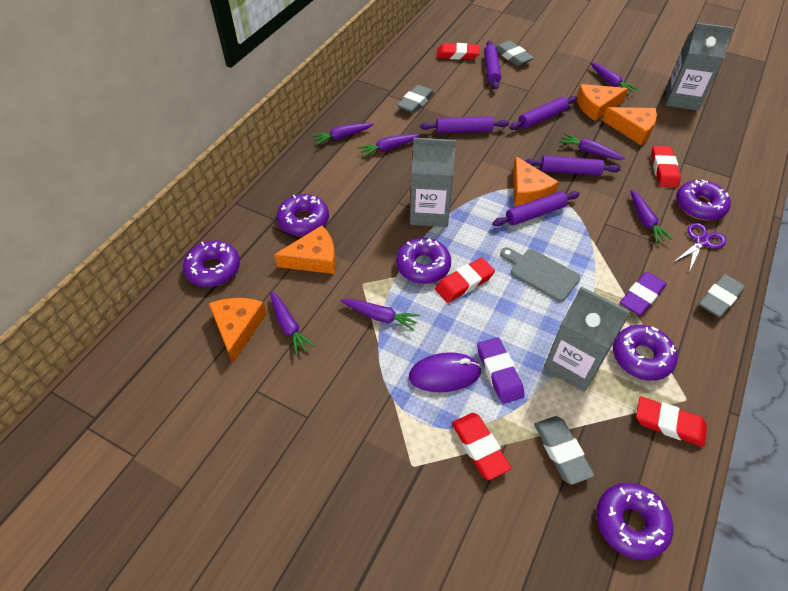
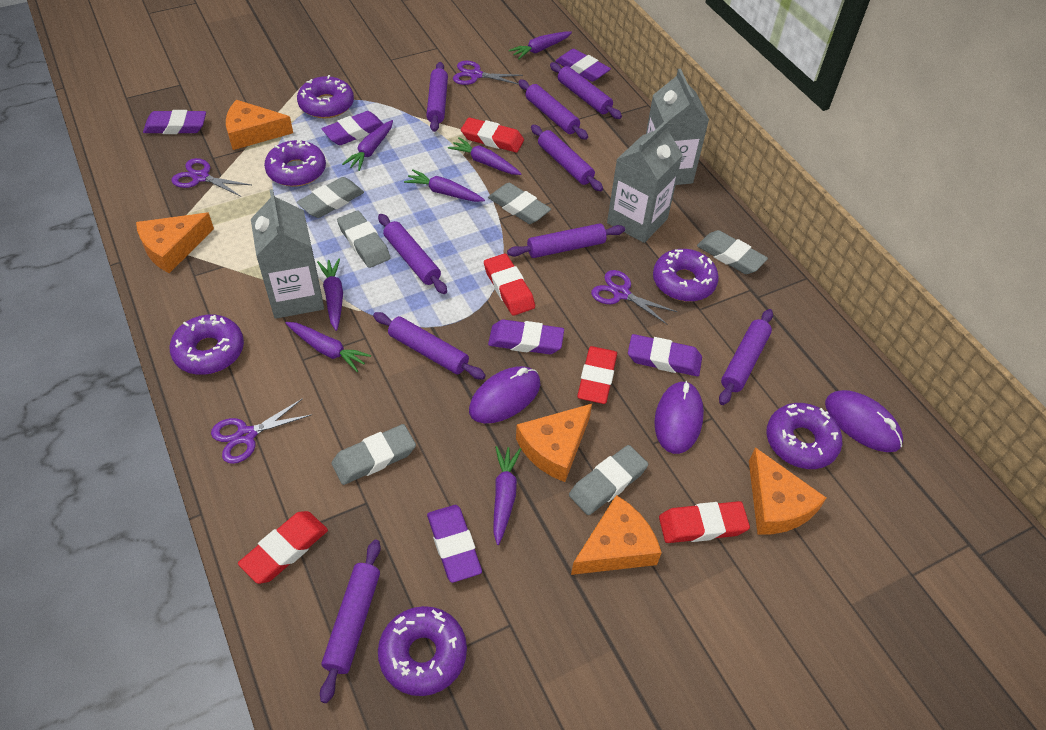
grey cutting board: [500,247,580,302] = 1 -> none = 0
grey eraser: [397,85,434,113] [496,41,534,66] [534,416,594,485] [699,274,745,318] = 4 -> [297,177,364,218] [332,424,416,485] [337,211,391,268] [488,183,551,224] [569,445,648,515] [697,230,768,274] = 6
purple eraser: [477,337,525,404] [620,272,667,316] = 2 -> [143,110,206,134] [322,111,383,145] [427,505,482,583] [488,319,564,354] [555,49,611,82] [628,334,702,376] = 6
purple mouse: [409,352,481,392] = 1 -> [469,366,540,423] [654,381,704,454] [825,390,903,452] = 3
purple rolling pin: [420,116,509,133] [484,41,501,90] [493,191,580,226] [509,96,577,130] [524,156,621,176] = 5 -> [320,539,381,703] [373,312,486,380] [378,214,447,294] [426,62,448,132] [507,223,625,258] [518,80,588,140] [531,125,603,191] [550,62,622,119] [719,309,773,405] = 9
purple scissors: [674,222,726,271] = 1 -> [171,158,251,196] [211,398,312,464] [453,61,523,85] [591,270,677,324] = 4

